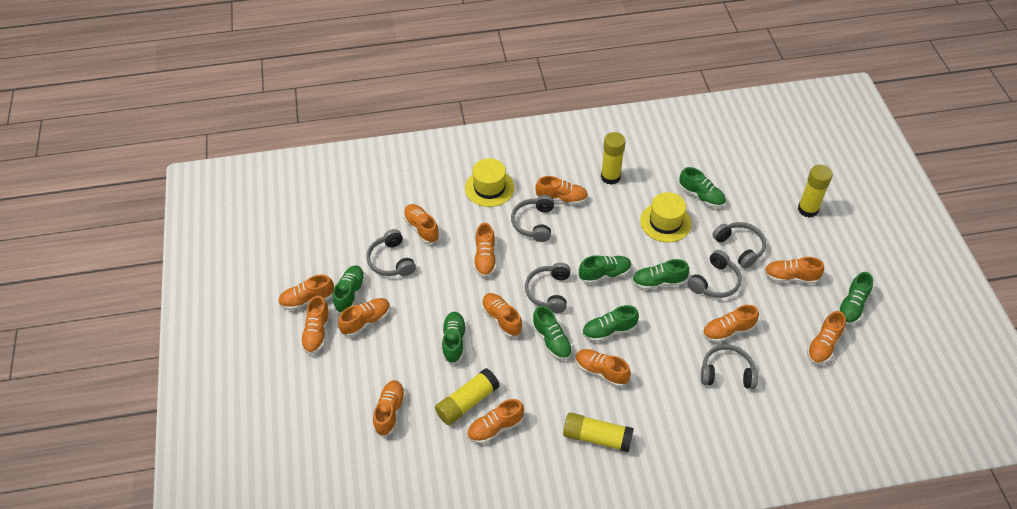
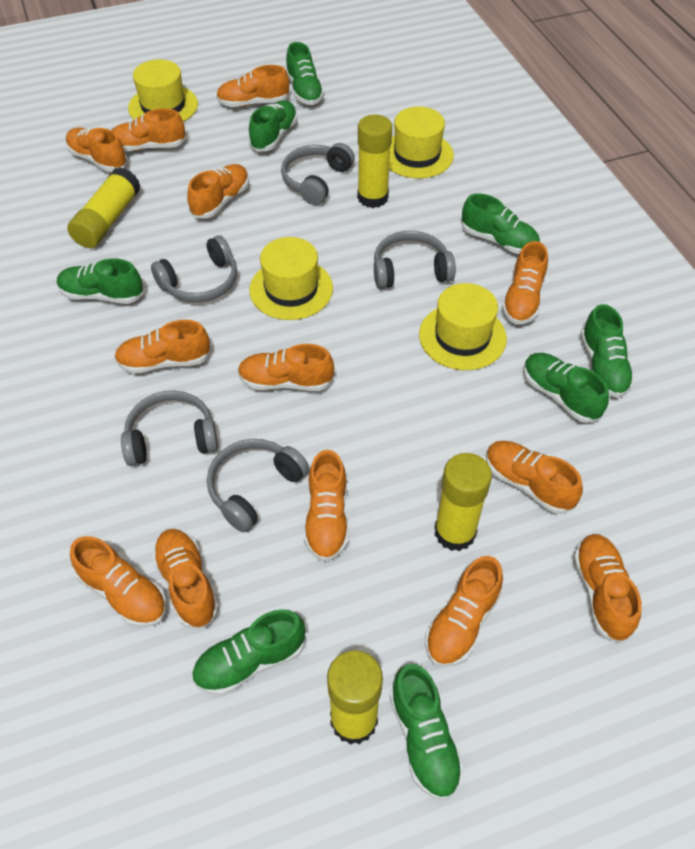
grey headphones: [366,229,416,276] [511,195,554,242] [525,263,571,313] [688,250,742,298] [701,345,758,389] [713,222,766,269] = 6 -> [121,391,218,466] [151,235,237,302] [207,439,309,532] [281,143,355,205] [374,231,456,289] = 5
yellow hat: [465,158,514,207] [640,192,691,242] = 2 -> [128,60,198,122] [249,237,333,320] [389,107,454,178] [419,283,507,370] = 4

